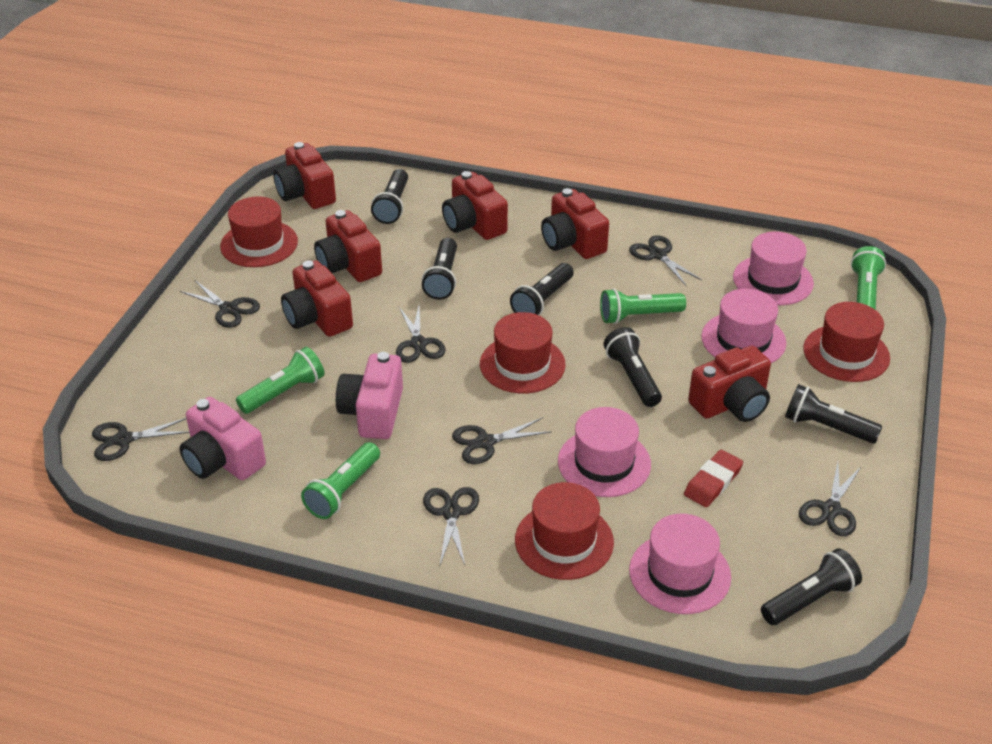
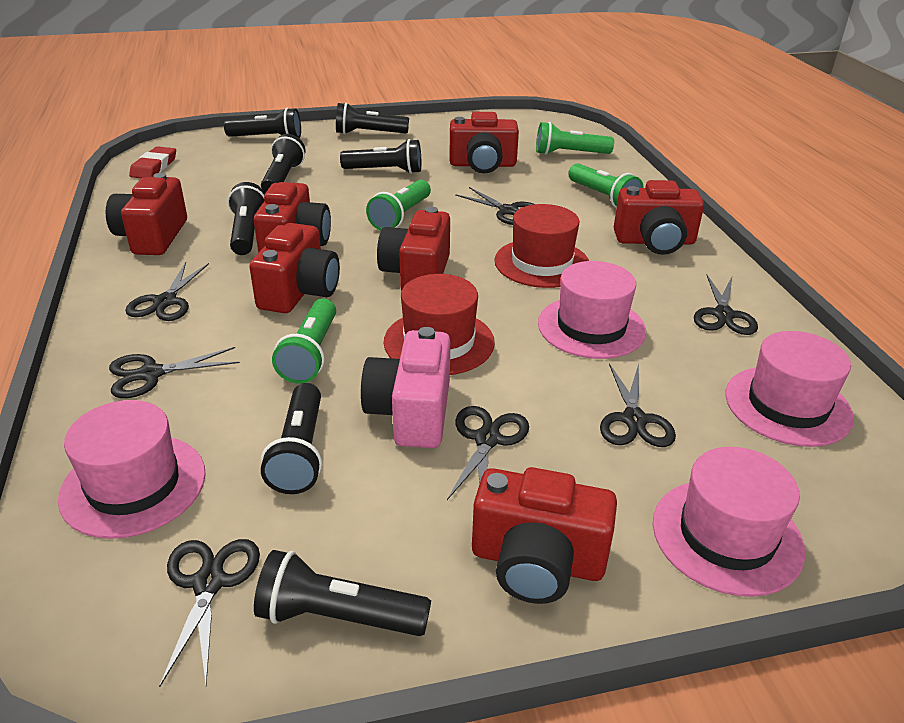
black flashlight: [371,169,408,224] [422,238,457,300] [510,263,574,315] [604,327,662,407] [761,548,862,625] [785,384,882,444] = 6 -> [224,108,301,138] [228,182,265,255] [254,550,431,636] [261,134,305,193] [261,383,322,494] [336,103,409,134] [340,139,421,174] = 7
pink camera: [179,397,266,480] [336,352,403,439] = 2 -> [361,327,450,448] = 1
red camera: [273,142,336,209] [281,260,353,337] [314,210,382,282] [442,171,508,240] [541,188,609,259] [688,345,771,422] = 6 -> [106,173,187,255] [249,223,340,313] [254,182,331,253] [377,206,450,291] [450,112,519,173] [472,467,617,604] [614,180,704,255] = 7
red hat: [220,196,298,267] [480,312,566,393] [515,482,614,580] [803,302,890,382] = 4 -> [384,274,495,375] [494,204,589,288] = 2

